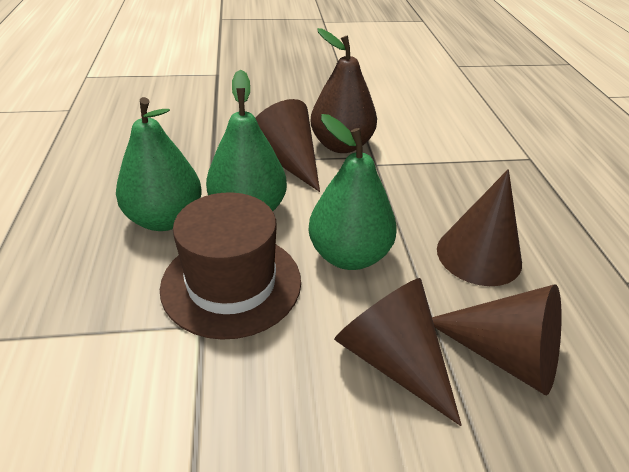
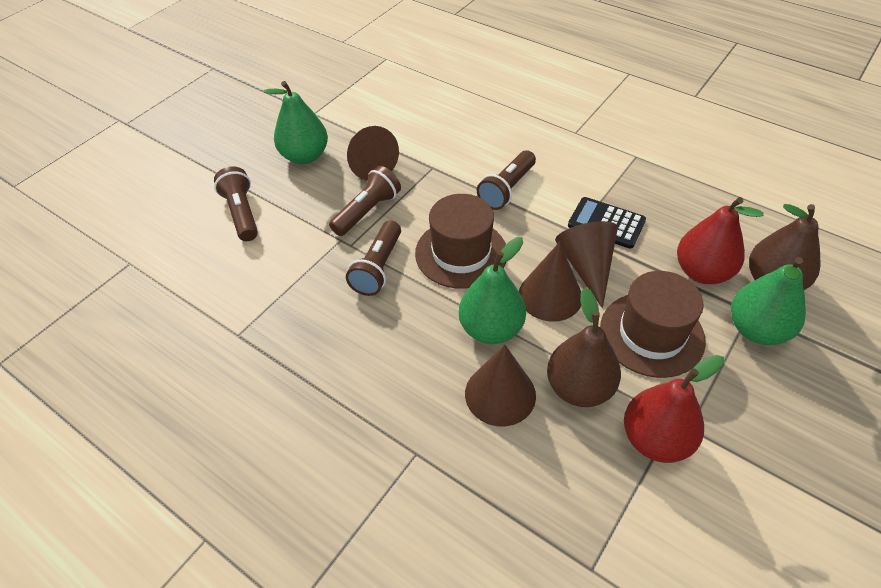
black calculator: none = 0 -> [568,197,646,249] = 1
brown flashlight: none = 0 -> [214,166,258,241] [329,166,401,236] [346,220,401,296] [477,150,536,210] = 4
brown hat: [160,192,301,340] = 1 -> [415,194,506,289] [600,271,706,378] = 2
brown pear: [311,28,377,153] = 1 -> [547,287,621,407] [749,204,821,290] = 2
red pear: none = 0 -> [624,355,724,463] [677,197,764,284] = 2

